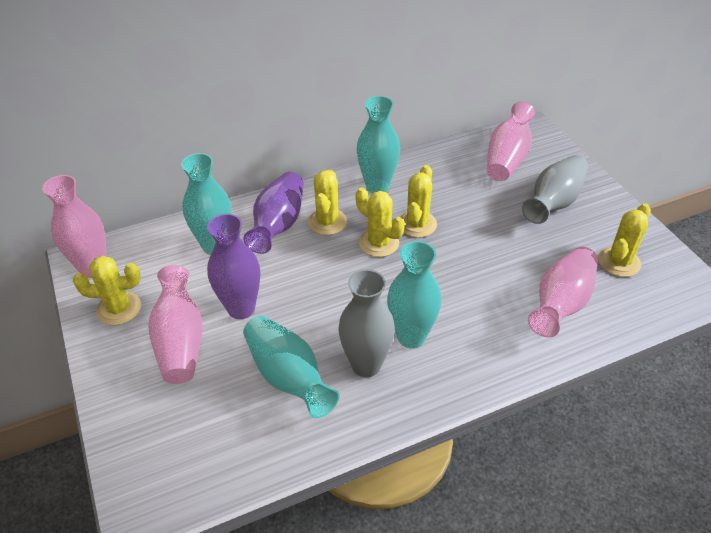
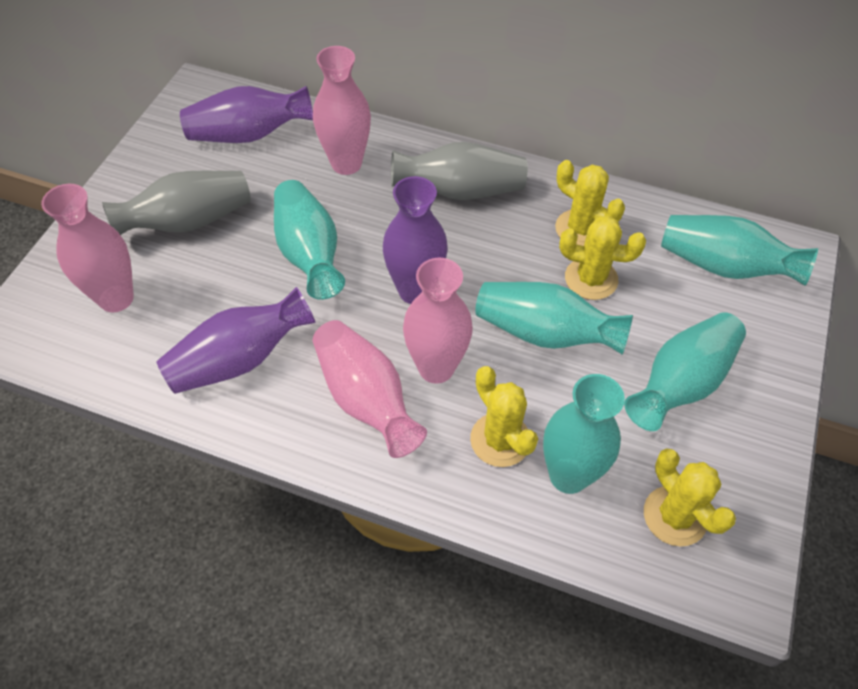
purple vase: [207,214,260,319] [243,172,304,254] = 2 -> [156,287,316,394] [180,86,313,143] [383,176,448,304] = 3
turquoise vase: [181,153,231,255] [243,315,340,418] [356,96,400,193] [387,241,442,348] = 4 -> [274,180,345,300] [475,282,633,355] [543,374,625,494] [624,312,746,431] [661,215,818,286] = 5
yellow cactus: [73,256,141,325] [308,170,347,235] [356,187,405,257] [400,165,437,238] [598,203,651,277] = 5 -> [470,366,538,467] [555,160,625,246] [559,216,646,300] [644,449,736,547] = 4

